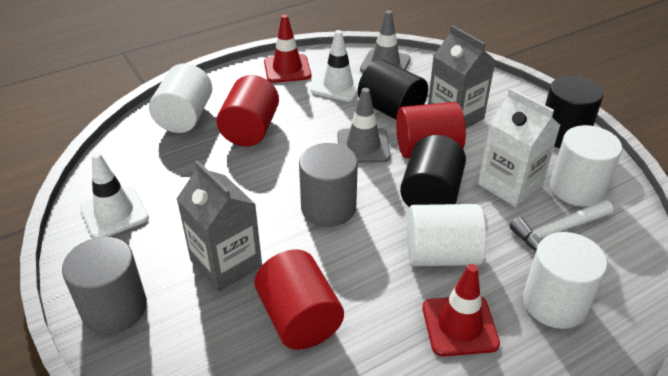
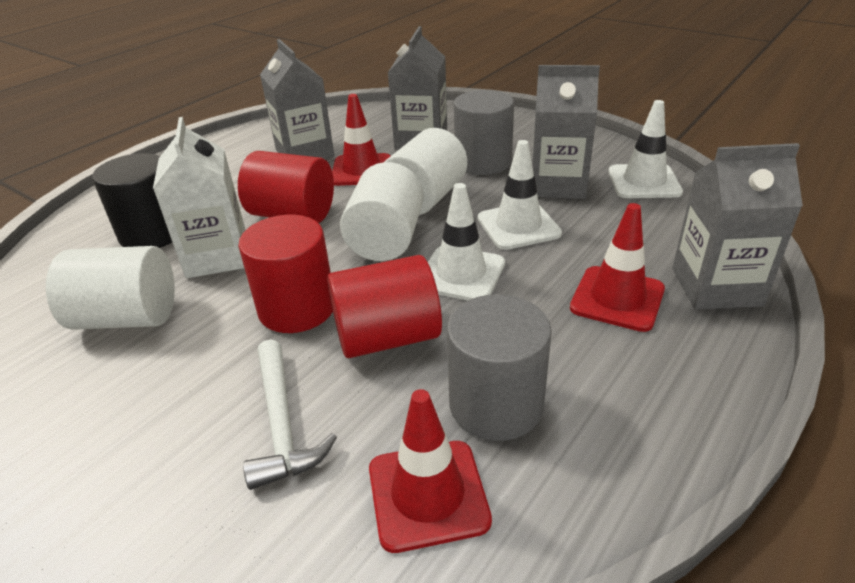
black cylinder: [358,59,428,120] [400,135,466,207] [545,76,604,148] = 3 -> [92,153,172,248] = 1
grey carton: [177,160,262,292] [428,25,496,128] = 2 -> [260,39,334,159] [388,26,447,150] [532,65,600,199] [672,143,803,310] = 4
grey traffic cone: [337,88,390,163] [360,10,411,73] = 2 -> none = 0
red traffic cone: [264,15,311,83] [422,264,500,357] = 2 -> [332,94,391,186] [369,389,492,553] [570,203,665,332] = 3
white cylinder: [149,63,212,133] [407,204,486,266] [523,232,607,329] [550,125,622,207] = 4 -> [46,246,175,330] [340,162,424,261] [385,128,467,215] = 3
white traffic cone: [80,152,149,238] [311,30,362,102] = 2 -> [428,183,505,301] [478,140,562,250] [609,100,683,198] = 3

